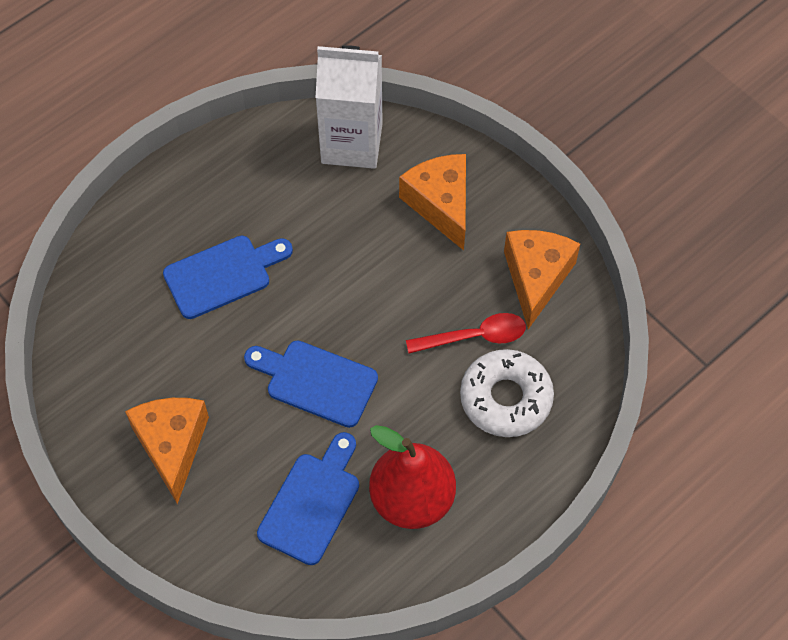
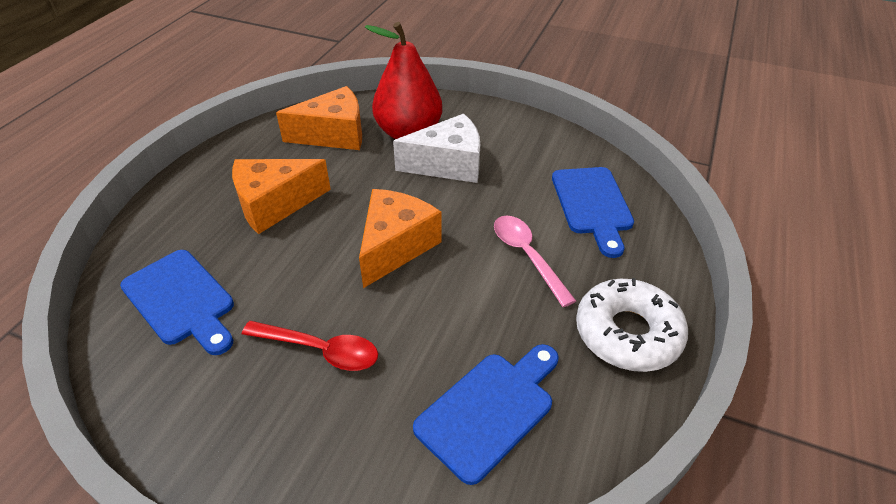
pink spoon: none = 0 -> [494,215,576,307] = 1
white carton: [315,45,383,169] = 1 -> none = 0
white cheese: none = 0 -> [393,114,480,183] = 1

